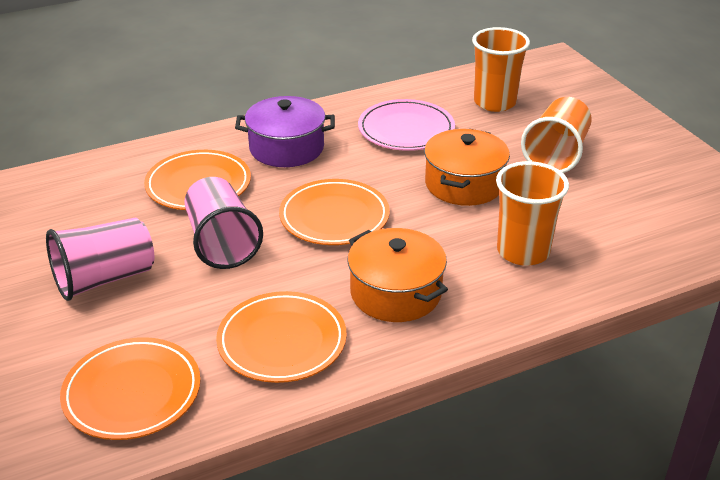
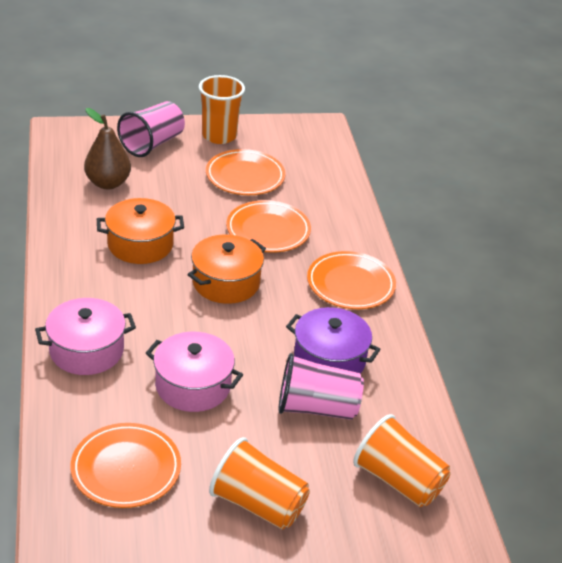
brown pear: none = 0 -> [84,108,131,189] = 1
pink plate: [358,99,455,151] = 1 -> none = 0
pink pot: none = 0 -> [35,298,136,375] [146,332,243,412] = 2

